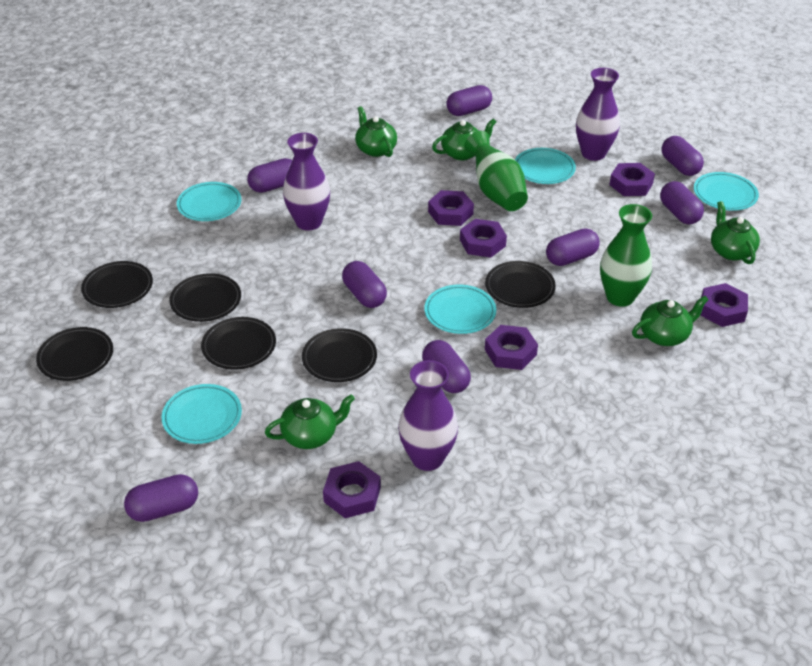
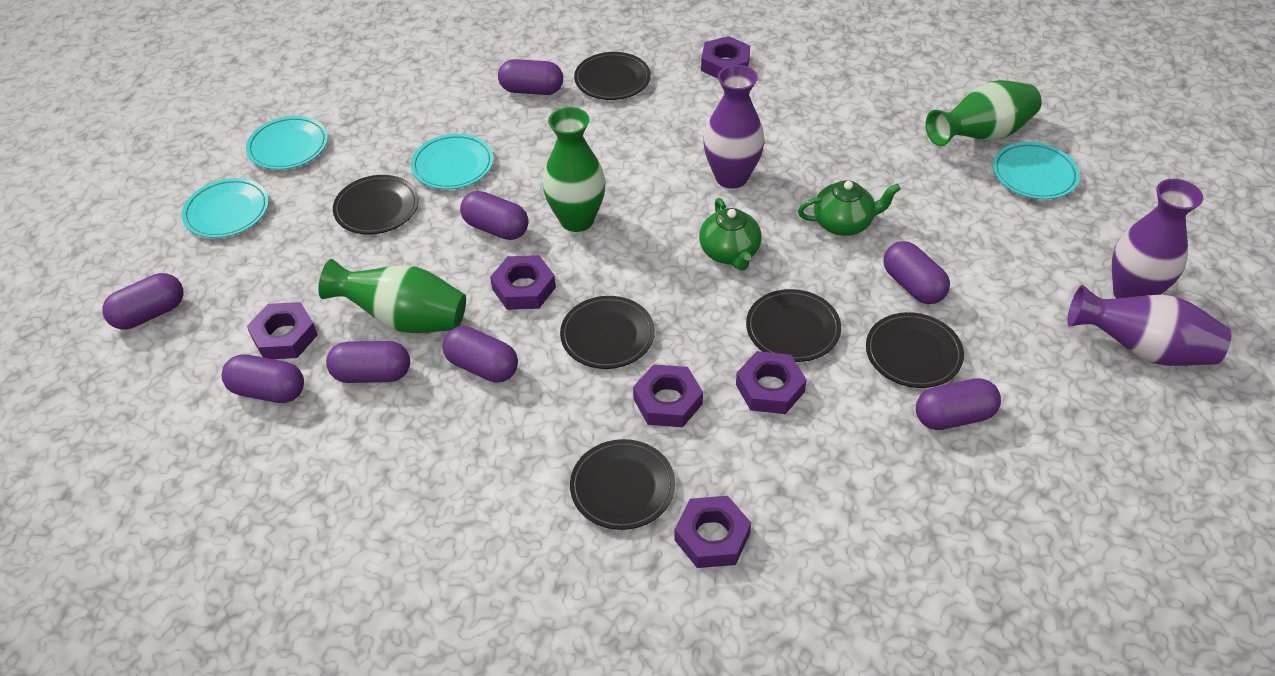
green teapot: [265,394,355,449] [355,106,397,157] [432,118,496,160] [632,296,709,346] [711,201,760,264] = 5 -> [699,198,762,271] [798,180,901,236] = 2
green vase: [464,131,528,211] [600,204,652,307] = 2 -> [318,259,466,333] [543,107,606,232] [926,80,1042,146] = 3
turquoise plate: [161,384,242,444] [177,182,241,221] [424,285,496,334] [515,148,576,184] [694,172,759,211] = 5 -> [182,178,269,238] [246,116,328,170] [411,134,493,189] [993,142,1080,199] = 4

